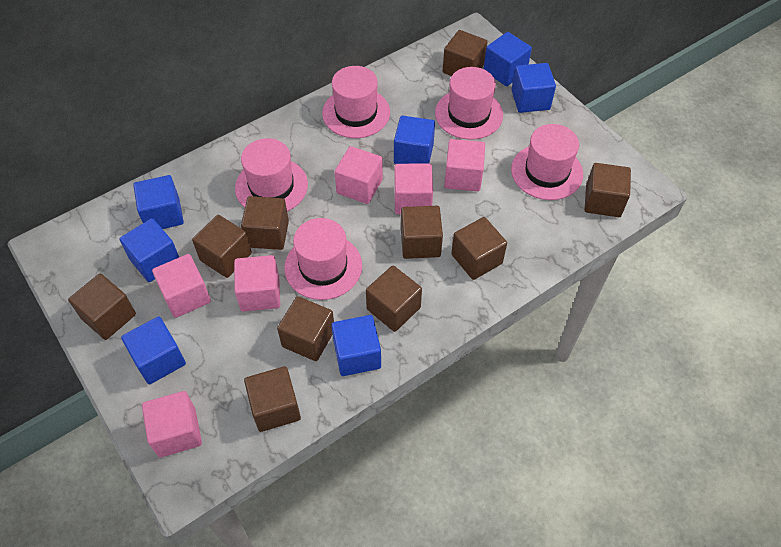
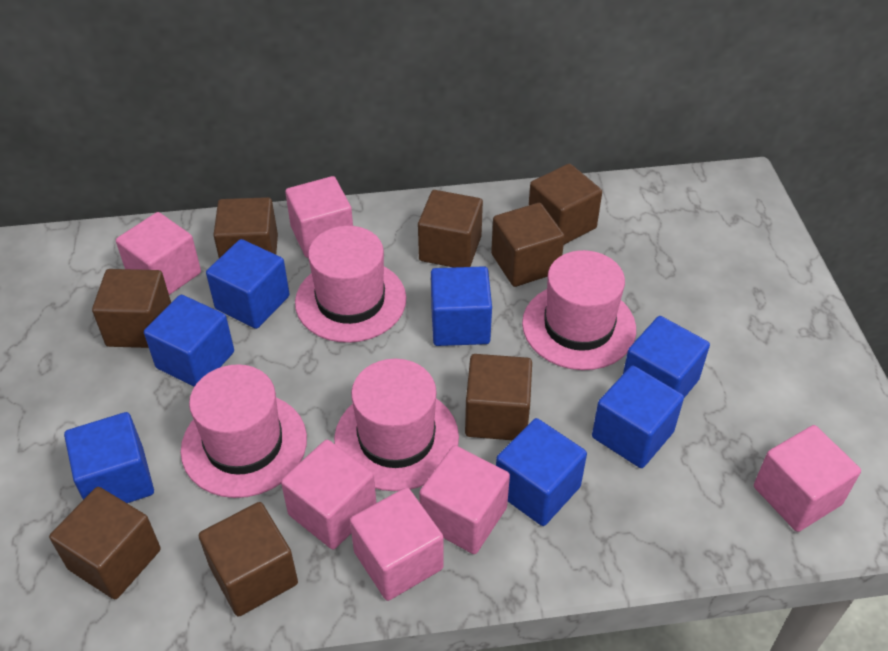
brown cube: [68,274,136,340] [192,215,252,278] [241,196,289,250] [244,366,301,432] [277,296,334,361] [366,266,422,332] [401,206,443,259] [443,30,487,76] [451,217,507,280] [584,163,631,217] = 10 -> [49,487,161,599] [92,269,171,348] [199,502,298,617] [213,197,278,258] [418,190,483,267] [465,354,532,440] [491,203,565,287] [528,164,602,245] = 8
pink hat: [235,138,308,212] [284,218,362,300] [322,66,390,138] [435,67,503,140] [511,124,583,200] = 5 -> [181,364,307,498] [295,226,406,343] [334,359,459,491] [522,250,636,370] = 4

